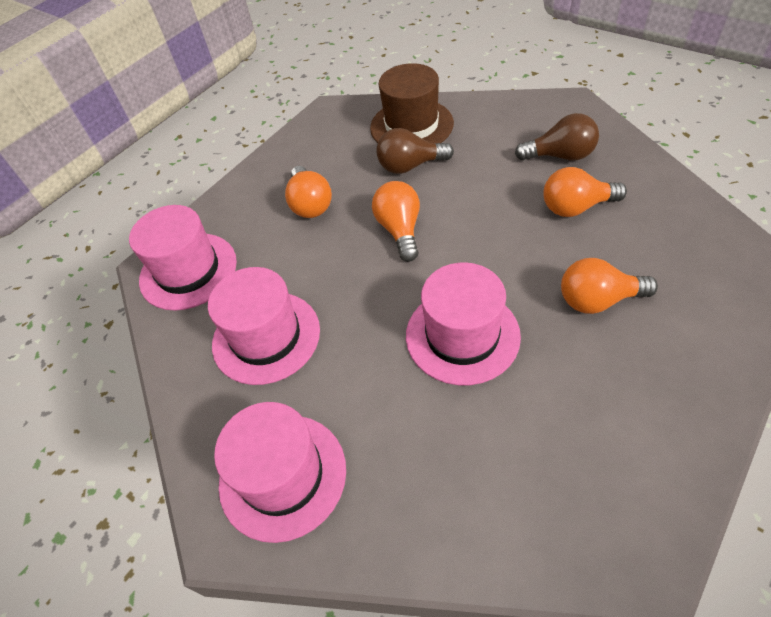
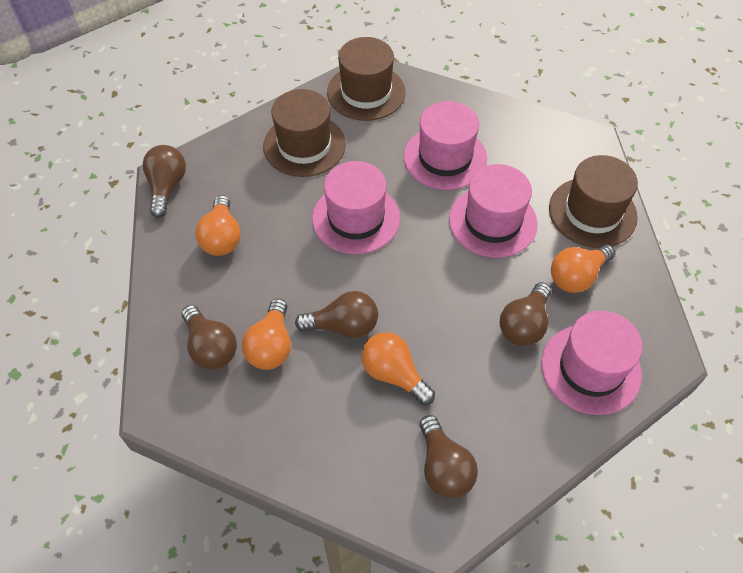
brown hat: [370,63,454,144] = 1 -> [263,89,346,177] [327,37,406,121] [549,155,638,248] = 3
brown light bulb: [377,128,454,174] [515,113,599,161] = 2 -> [143,145,186,218] [182,305,237,370] [295,291,378,338] [419,415,478,498] [500,282,551,346] = 5

